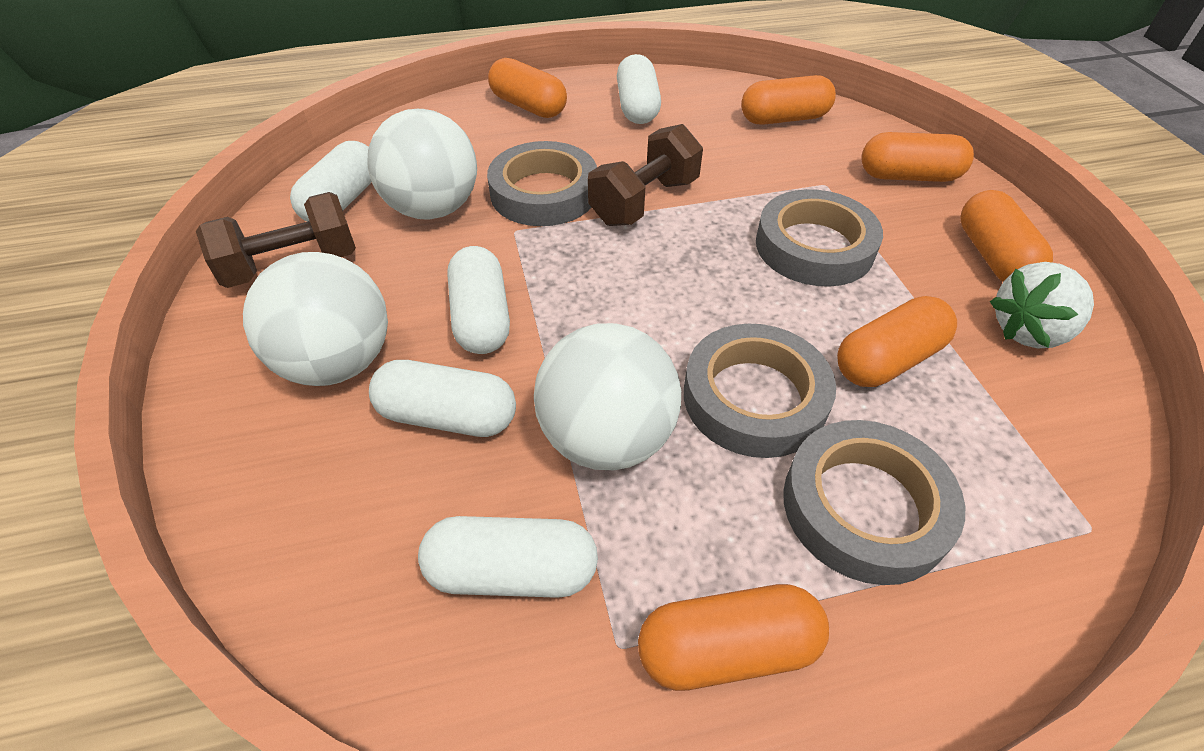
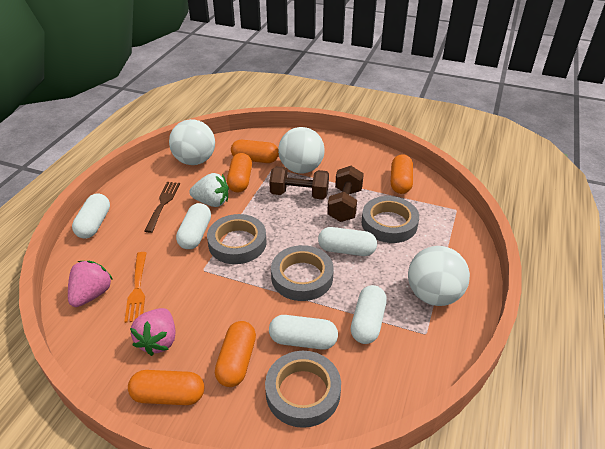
brown fork: none = 0 -> [144,182,180,233] = 1
orange capsule: [488,58,567,118] [638,584,829,691] [741,75,836,125] [837,296,957,387] [861,132,974,182] [960,190,1053,282] = 6 -> [128,370,204,405] [215,321,256,387] [227,153,252,193] [231,140,279,163] [391,154,413,194] = 5
orange fork: none = 0 -> [124,252,146,323] = 1
pink strawberry: none = 0 -> [68,261,113,307] [130,308,175,356] = 2

